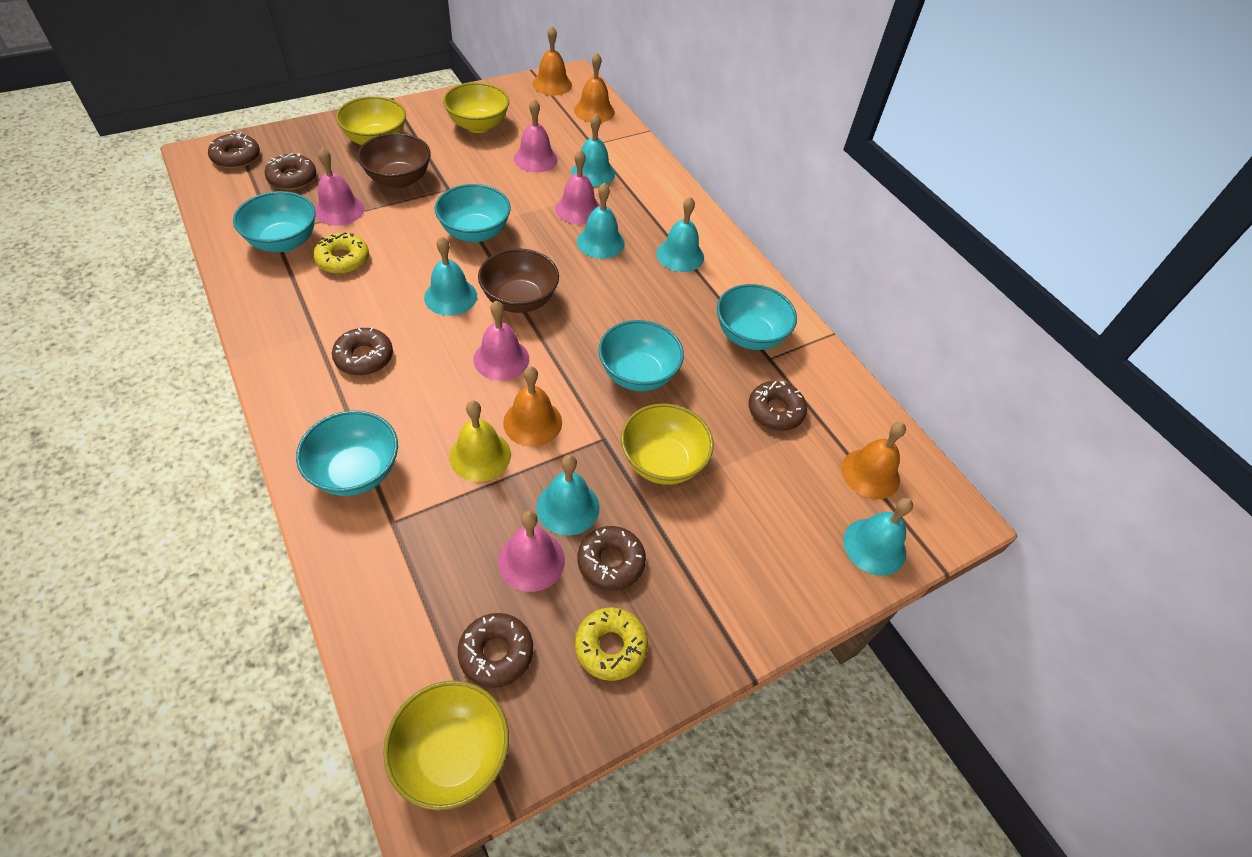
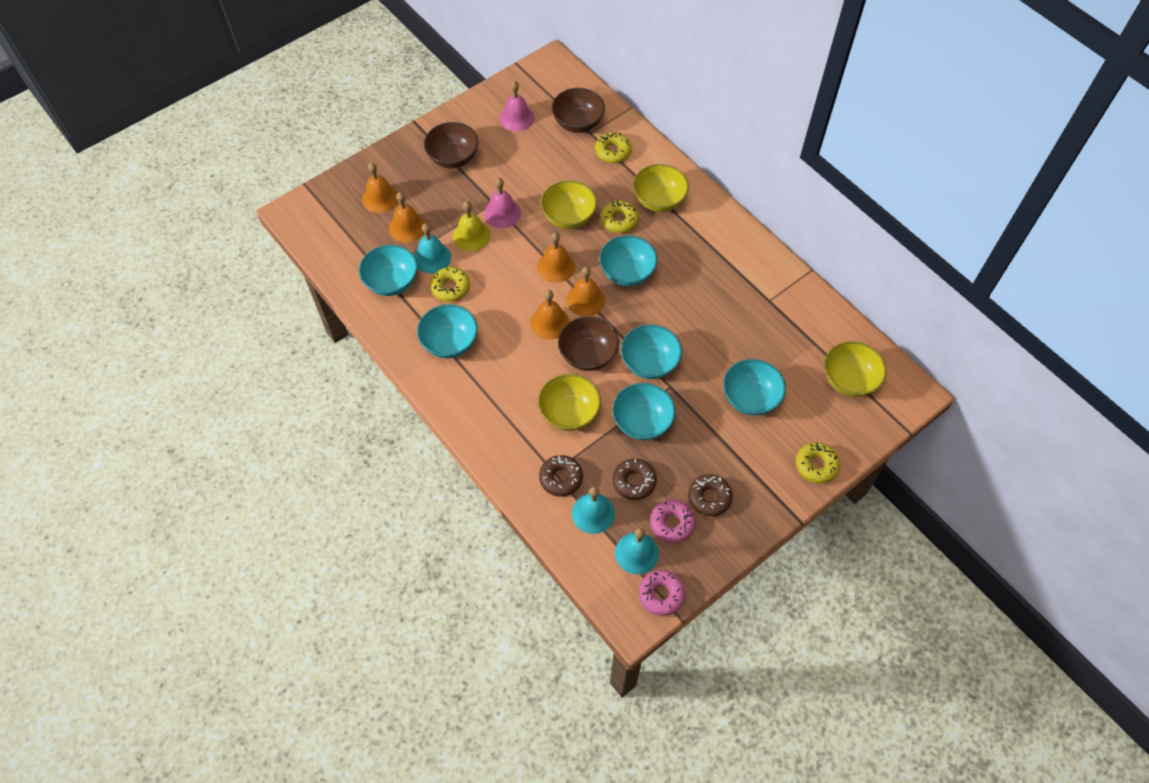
brown bowl: [357,133,431,188] [478,248,559,313] = 2 -> [424,122,478,168] [552,88,605,133] [558,316,619,371] = 3
brown donut: [208,132,260,169] [265,153,316,190] [332,328,393,375] [458,613,533,688] [578,526,646,591] [748,381,807,431] = 6 -> [539,455,583,497] [613,458,657,500] [688,474,733,517] = 3
orange bell: [503,366,562,447] [533,26,572,96] [574,53,615,123] [841,422,906,499] = 4 -> [362,163,398,213] [389,192,426,243] [530,290,569,340] [537,232,575,283] [566,267,605,316] = 5
pink bell: [315,148,364,226] [474,300,529,381] [498,511,565,592] [514,99,558,172] [555,149,600,225] = 5 -> [484,178,521,228] [500,81,534,132] = 2
pink donut: none = 0 -> [639,570,685,616] [650,500,695,543] = 2
turquoise bell: [424,236,477,316] [536,455,600,536] [571,114,615,187] [577,183,625,259] [656,196,704,272] [843,498,913,576] = 6 -> [414,223,451,274] [572,487,615,534] [615,528,659,575] = 3
turquoise bowl: [233,191,316,252] [296,411,398,496] [435,184,511,242] [599,320,684,391] [717,284,797,350] = 5 -> [359,245,418,296] [417,304,478,358] [599,235,658,286] [612,383,676,440] [621,324,682,379] [723,359,786,416] = 6
yellow donut: [313,232,369,274] [575,607,648,681] = 2 -> [430,267,470,302] [595,132,632,163] [601,200,639,233] [796,442,840,483] = 4

